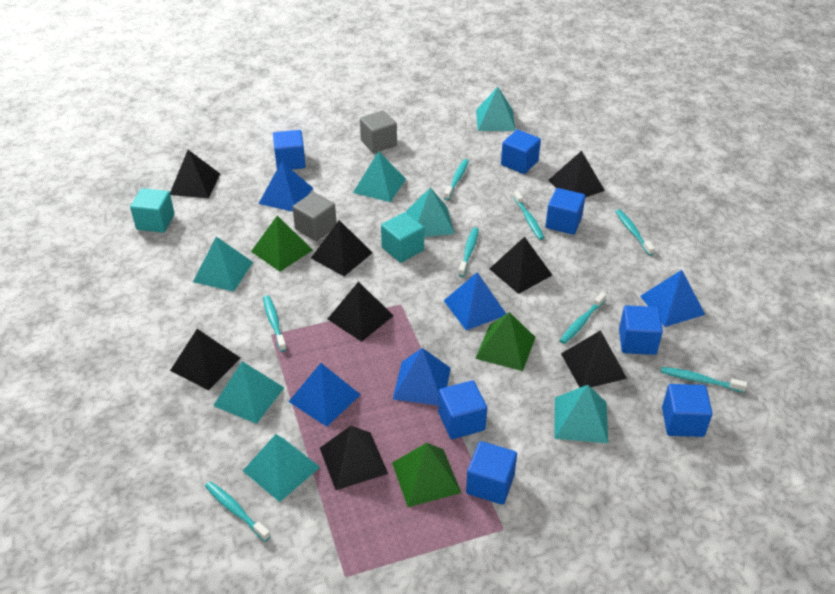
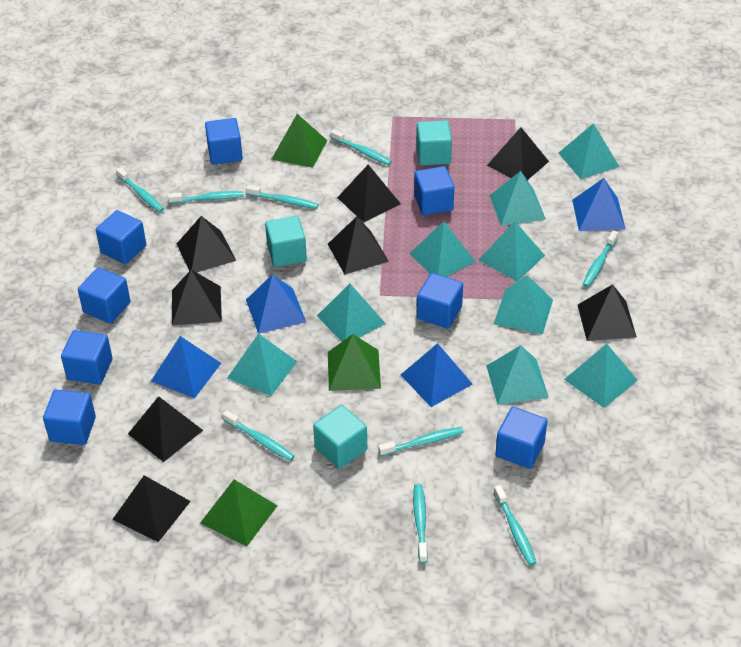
blue cube: [273,130,306,169] [438,380,487,439] [466,441,517,505] [501,130,541,174] [545,188,585,235] [619,305,663,355] [662,384,713,437] = 7 -> [43,390,96,445] [61,330,113,385] [78,267,131,324] [96,210,146,264] [205,118,243,165] [414,166,454,215] [417,273,463,329] [496,407,548,469] = 8
blue pyramid: [258,161,313,212] [288,363,361,427] [393,348,451,405] [444,272,506,330] [640,270,705,327] = 5 -> [151,336,221,398] [246,274,306,334] [401,343,472,407] [572,178,625,231] = 4
grey cube: [292,192,337,241] [360,110,397,153] = 2 -> none = 0
turquoise cube: [130,188,175,233] [381,212,424,263] = 2 -> [265,216,307,267] [313,405,367,469] [416,120,452,166] = 3
turquoise pyramid: [193,237,253,292] [213,361,284,424] [243,434,320,502] [353,151,406,202] [406,187,455,237] [476,87,516,131] [554,385,608,443] = 7 -> [227,333,297,396] [317,284,386,342] [409,221,476,277] [479,221,545,281] [486,345,549,405] [489,171,546,226] [494,275,553,334] [559,123,619,179] [564,344,637,408] = 9
turquoise toothbrush: [205,481,271,542] [263,295,287,352] [444,159,469,200] [458,227,479,277] [513,191,544,240] [559,292,606,344] [615,209,655,256] [661,367,747,392] = 8 -> [116,167,164,212] [168,191,244,204] [223,410,295,461] [246,185,319,209] [331,129,392,165] [378,427,464,456] [413,484,428,563] [494,485,537,565] [583,230,618,287] = 9

